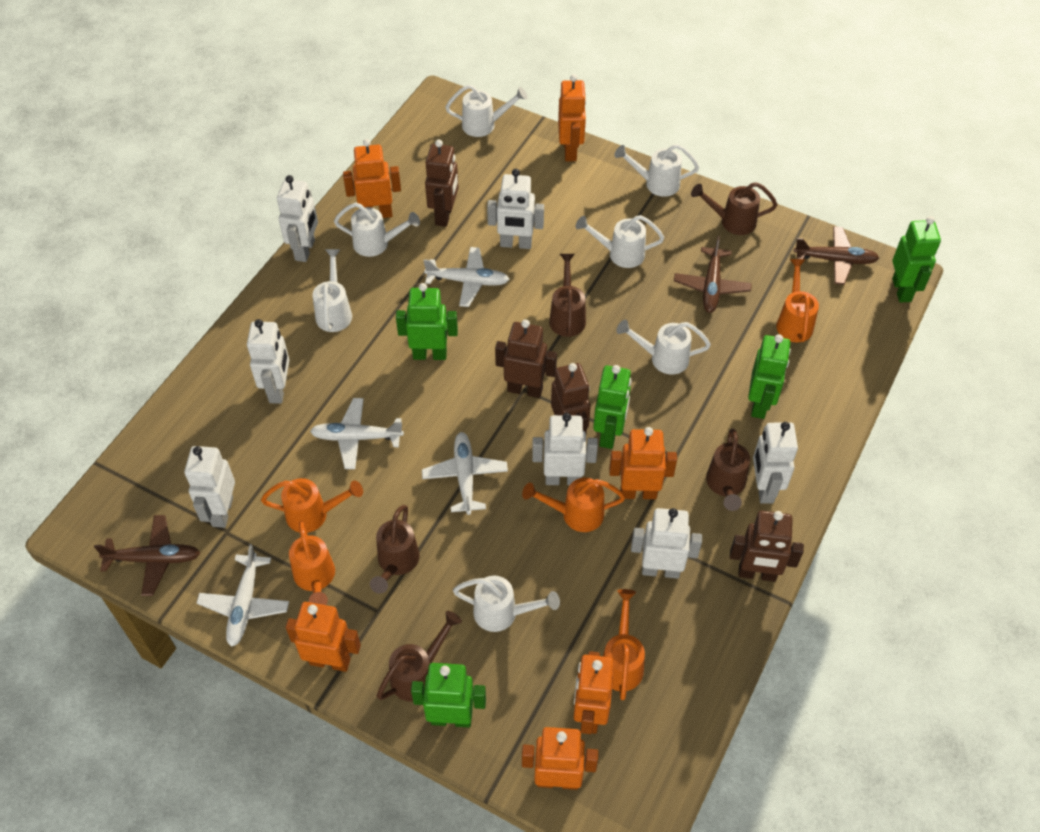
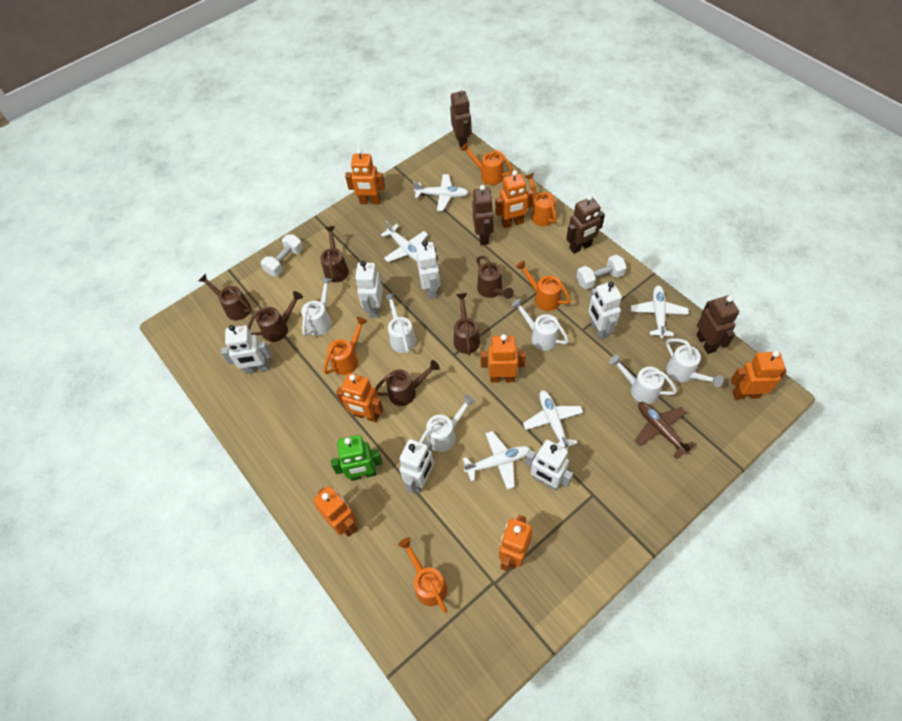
brown plane: [94,515,200,596] [674,236,752,313] [794,226,879,285] = 3 -> [635,402,696,459] = 1
brown watering can: [370,505,420,594] [376,611,462,702] [549,254,586,337] [691,182,778,235] [706,429,750,511] = 5 -> [198,273,252,321] [248,291,303,342] [320,226,349,283] [375,360,440,406] [454,293,480,355] [476,256,514,299] = 6
green robot: [396,283,458,360] [411,663,486,728] [593,365,632,449] [748,334,791,419] [892,216,941,303] = 5 -> [331,435,383,481] = 1
orange robot: [286,602,361,672] [343,139,401,218] [522,727,598,790] [558,74,587,161] [574,651,614,734] [609,427,677,499] = 6 -> [313,486,358,537] [336,373,383,422] [345,149,385,204] [481,334,526,383] [495,170,534,228] [499,515,533,572] [731,351,787,400] = 7
white dumbbell: none = 0 -> [261,235,303,276] [576,255,627,289] = 2
white plane: [197,544,289,647] [310,398,404,469] [422,432,508,515] [423,247,510,307] = 4 -> [381,220,428,262] [413,174,468,211] [463,431,531,490] [523,390,583,450] [631,286,689,338] = 5
white robot: [184,446,235,528] [247,319,289,404] [277,175,318,262] [487,169,544,249] [532,413,598,485] [631,508,702,579] [753,422,798,504] = 7 -> [221,325,271,374] [355,261,383,318] [399,439,434,493] [416,241,441,299] [525,440,573,491] [588,281,622,340] = 6
white watering can: [313,249,352,332] [334,202,420,257] [445,85,528,137] [453,576,560,632] [576,215,664,268] [614,144,699,197] [617,319,711,375] = 7 -> [301,277,332,336] [384,293,416,353] [419,395,475,452] [512,299,569,351] [609,355,677,404] [666,339,723,387] = 6

